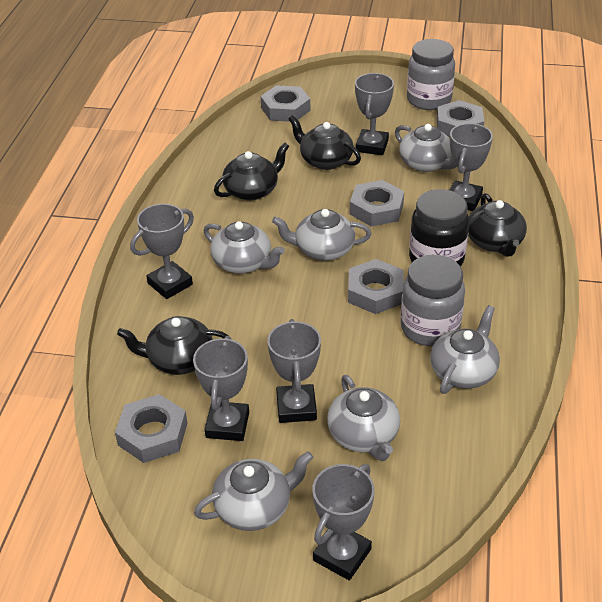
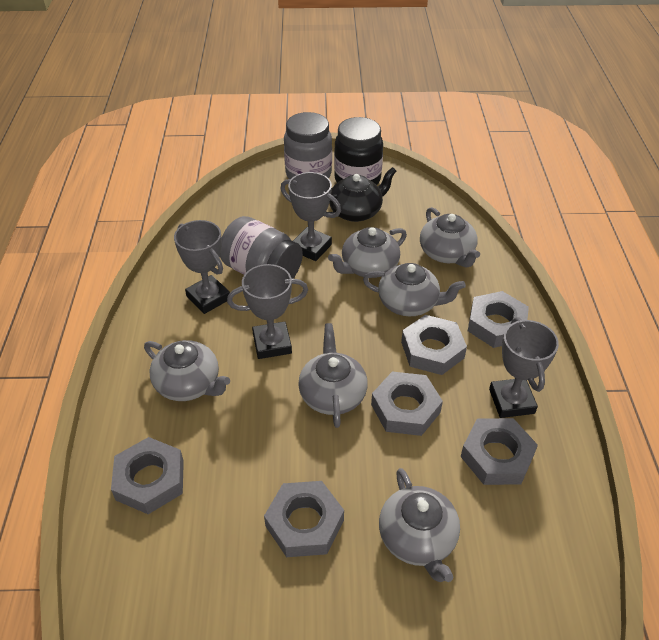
black teapot: [117,316,229,375] [214,143,289,201] [289,115,361,170] [468,193,527,257] = 4 -> [327,167,396,222] = 1
grey nut: [115,394,188,463] [261,85,310,122] [348,259,404,314] [350,180,404,227] [437,100,484,137] = 5 -> [111,437,184,514] [264,481,344,557] [371,372,443,436] [401,315,467,375] [461,418,538,485] [468,291,529,348] = 6
grey trophy: [130,204,194,299] [193,336,249,441] [267,319,321,423] [312,464,375,581] [355,73,394,155] [450,123,493,211] = 6 -> [174,220,230,314] [227,264,308,359] [281,172,341,261] [489,317,559,418] = 4

